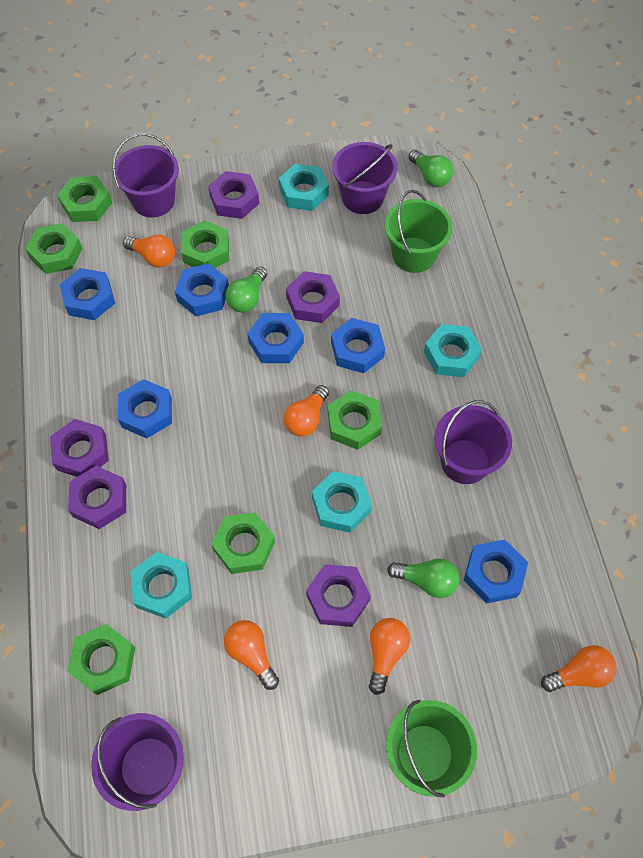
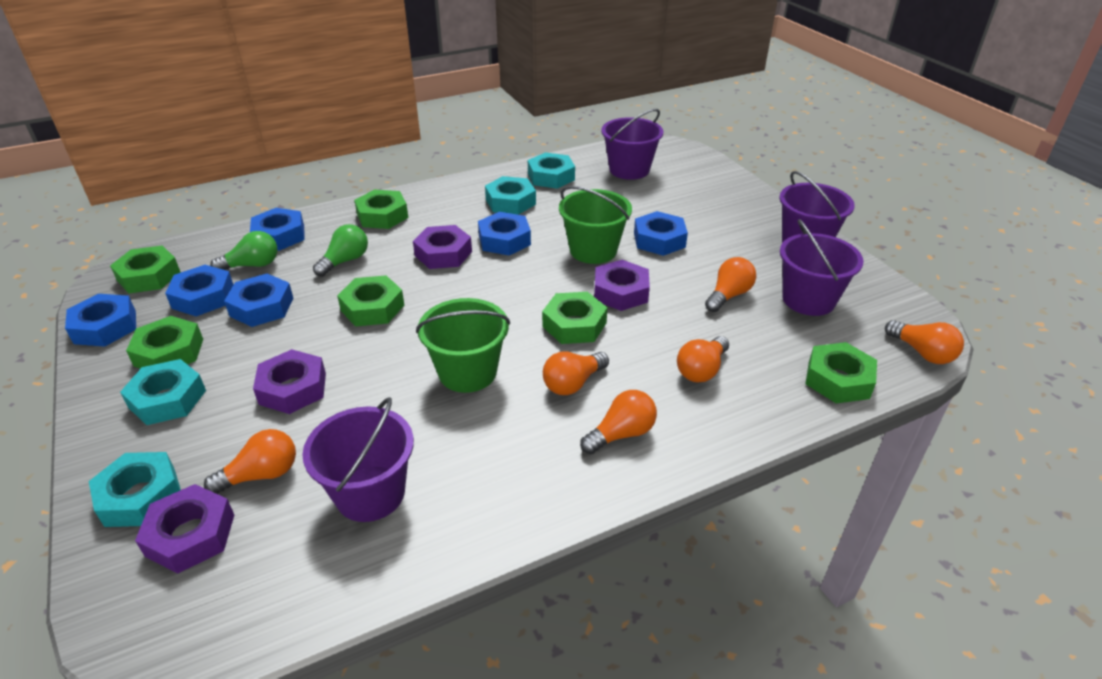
green light bulb: [226,267,267,312] [387,559,460,598] [409,150,453,187] = 3 -> [210,231,277,270] [313,224,368,277] = 2
orange light bulb: [123,235,175,268] [224,620,279,690] [284,385,329,437] [369,618,410,695] [541,645,616,692] = 5 -> [204,429,296,494] [543,351,609,395] [580,390,657,454] [677,336,729,383] [705,257,756,312] [885,320,964,364] = 6
purple nut: [50,419,109,477] [68,466,126,529] [208,171,259,219] [286,271,340,323] [306,564,371,627] = 5 -> [135,484,234,573] [253,349,326,414] [413,225,472,269] [594,260,650,311] = 4

